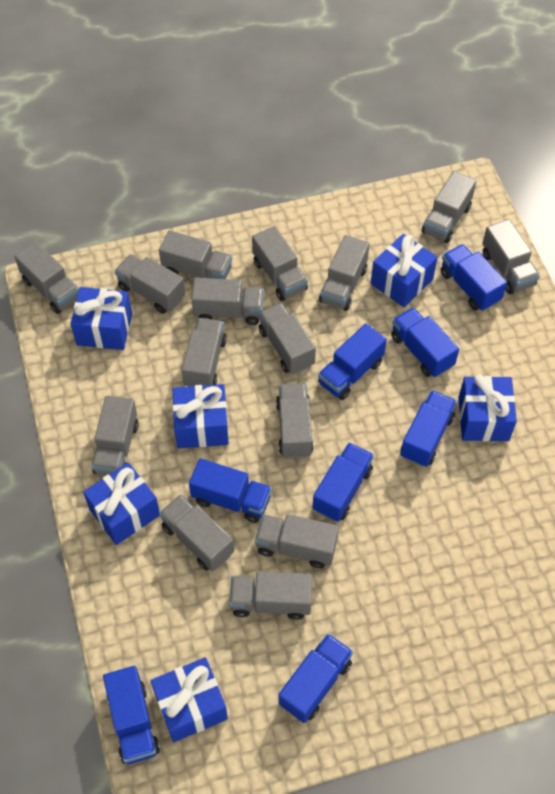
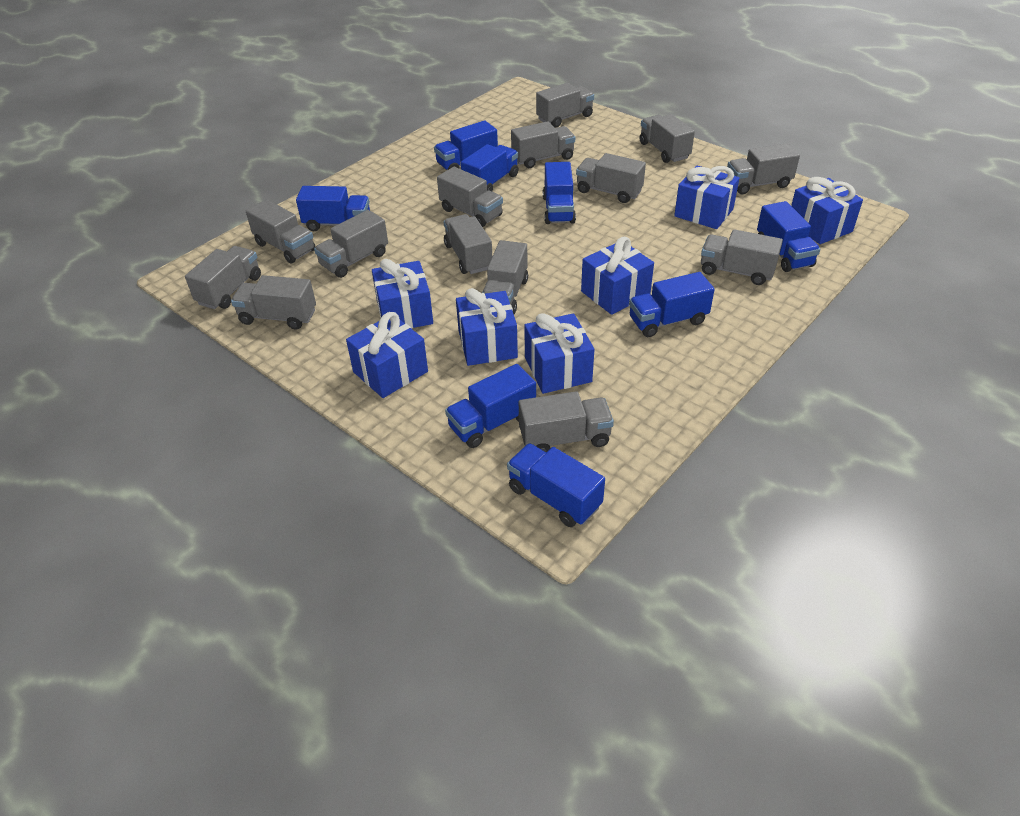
blue gift: [70,287,132,350] [83,463,160,545] [151,657,228,742] [172,384,229,448] [371,234,438,307] [458,374,517,441] = 6 -> [346,312,428,398] [372,259,433,329] [456,288,518,366] [524,313,594,394] [581,237,654,315] [674,165,739,229] [791,177,863,244] = 7
grey truck: [14,241,79,314] [91,396,139,476] [115,254,185,314] [159,230,232,279] [159,494,234,571] [182,318,227,387] [191,278,264,325] [229,571,312,620] [252,226,308,301] [255,514,339,569] [258,303,316,374] [276,383,314,459] [319,235,369,311] [422,171,476,243] [482,219,540,294] = 15 -> [185,246,261,309] [231,275,316,330] [246,199,316,263] [314,210,388,278] [437,167,503,227] [444,214,492,274] [482,240,528,314] [511,121,575,168] [519,391,614,452] [536,83,594,128] [576,153,646,203] [640,114,695,163] [701,229,783,285] [727,143,800,194] = 14

